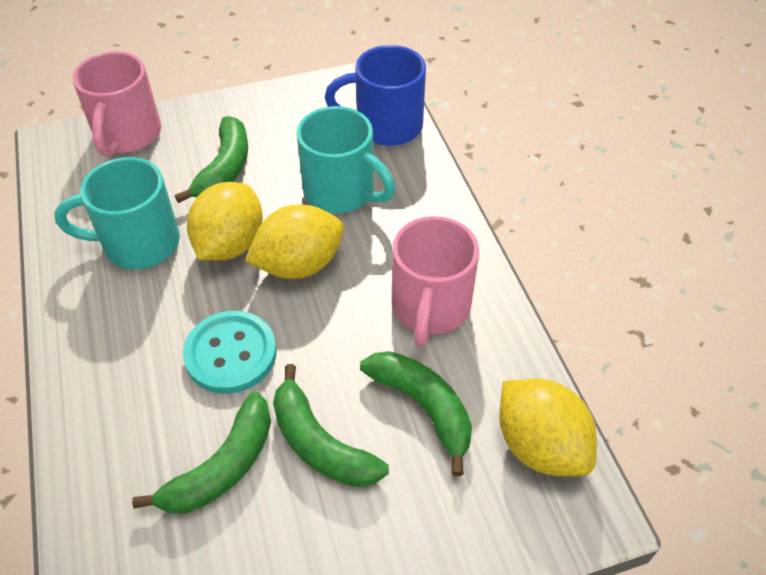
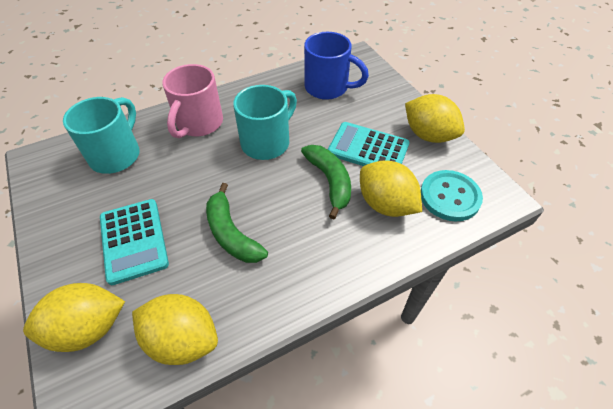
green banana: [132,392,271,513] [175,116,248,203] [273,364,389,487] [360,351,472,476] = 4 -> [206,183,268,263] [301,145,351,219] = 2
pink mug: [72,51,161,157] [392,216,479,347] = 2 -> [163,64,223,138] = 1
turquoise calculator: none = 0 -> [100,199,169,285] [328,122,410,166] = 2
yellow lemon: [187,182,263,260] [245,204,344,279] [499,379,597,476] = 3 -> [23,283,125,352] [132,294,218,365] [360,160,422,217] [405,94,465,143] = 4

